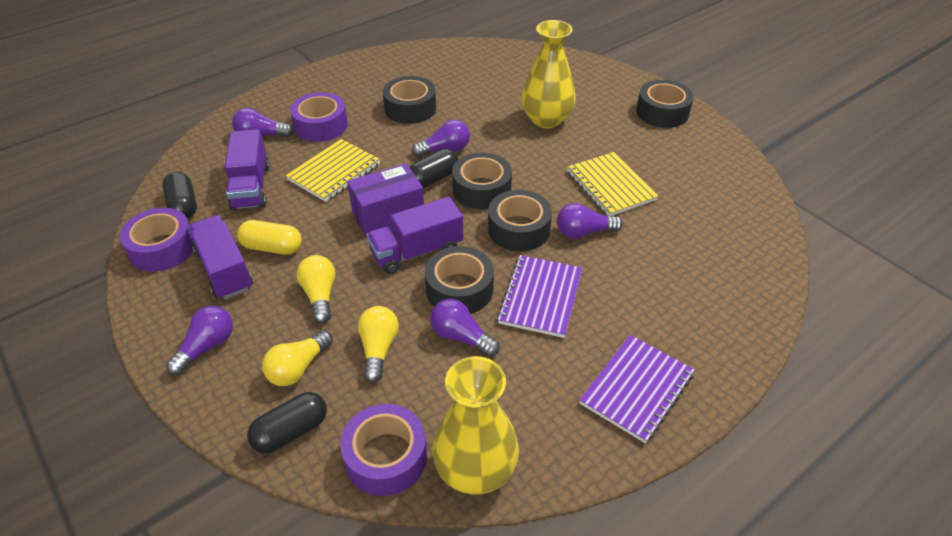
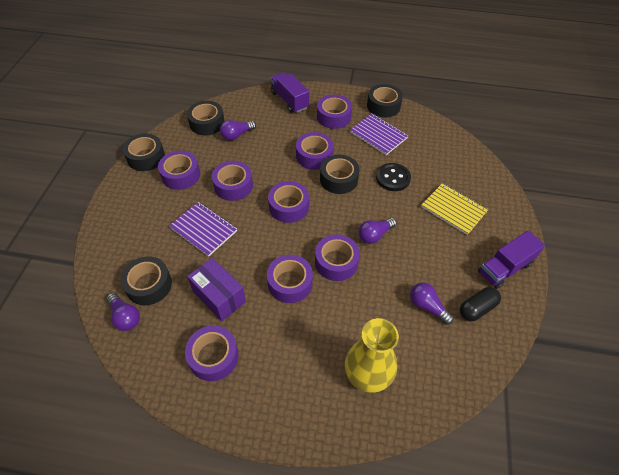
black button: none = 0 -> [376,163,411,191] = 1
black capsule: [162,172,197,219] [247,392,327,454] [409,149,459,188] = 3 -> [460,287,501,321] = 1
purple light bulb: [166,306,233,375] [232,108,294,137] [412,120,470,157] [430,299,500,357] [557,203,623,239] = 5 -> [106,293,140,331] [220,120,256,141] [358,218,397,244] [410,282,454,325] = 4
purple tape: [120,208,194,272] [290,92,348,142] [340,404,427,496] = 3 -> [158,151,200,190] [185,326,239,381] [212,161,253,201] [267,255,313,303] [268,181,309,223] [296,132,333,170] [315,234,360,281] [317,95,352,129] = 8
purple truck: [188,215,253,299] [225,129,270,210] [367,197,463,274] = 3 -> [270,72,309,113] [478,231,545,289] = 2
yellow capsule: [237,220,302,255] = 1 -> none = 0
yellow light bulb: [262,330,333,386] [297,255,335,324] [358,306,399,383] = 3 -> none = 0
yellow notebook: [286,139,380,202] [567,152,658,216] = 2 -> [421,183,488,235] = 1
yellow vase: [432,356,519,495] [521,20,576,128] = 2 -> [345,318,399,393] = 1

